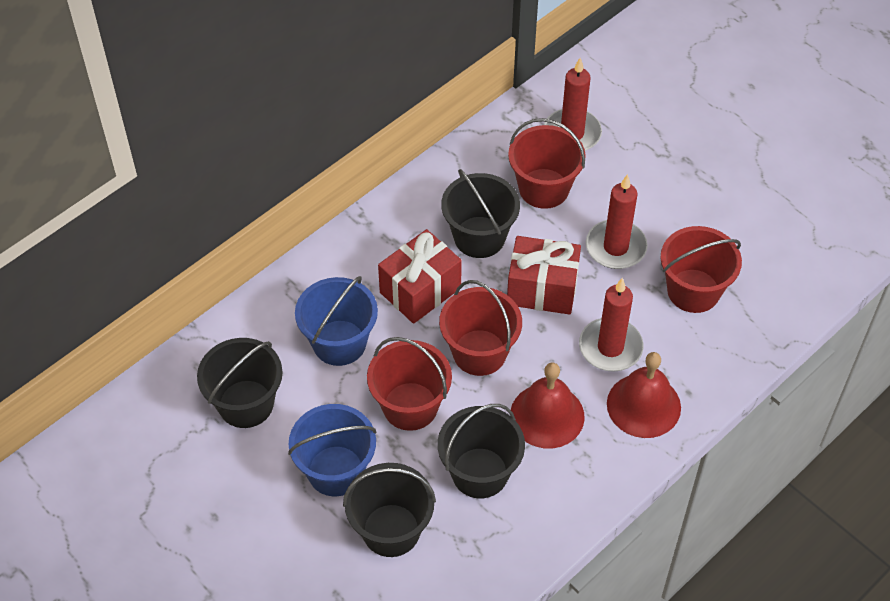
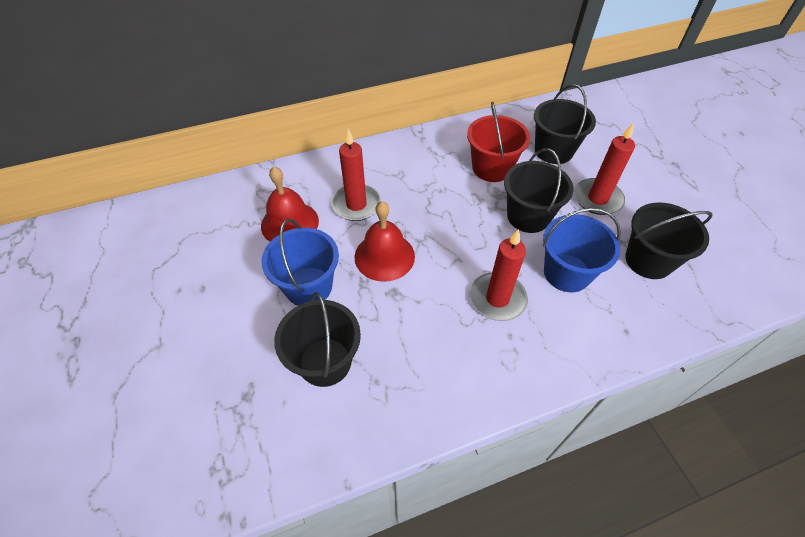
red bucket: [367,337,452,431] [439,280,522,376] [508,118,586,209] [660,226,742,313] = 4 -> [467,102,530,182] = 1
red gift: [378,229,462,324] [507,236,581,315] = 2 -> none = 0

